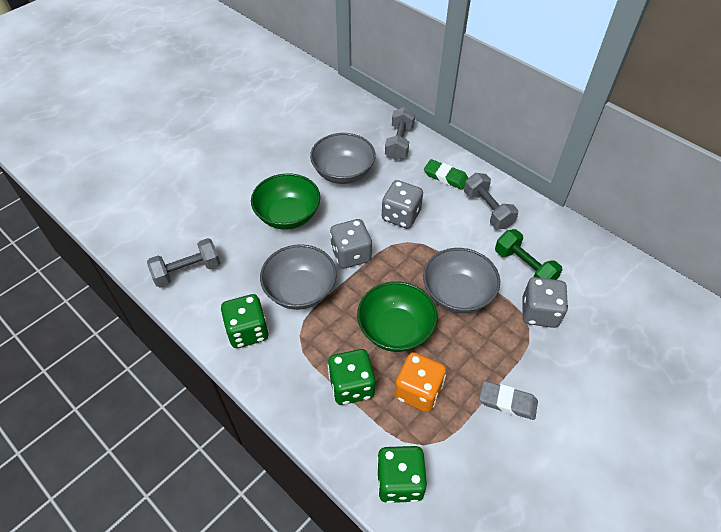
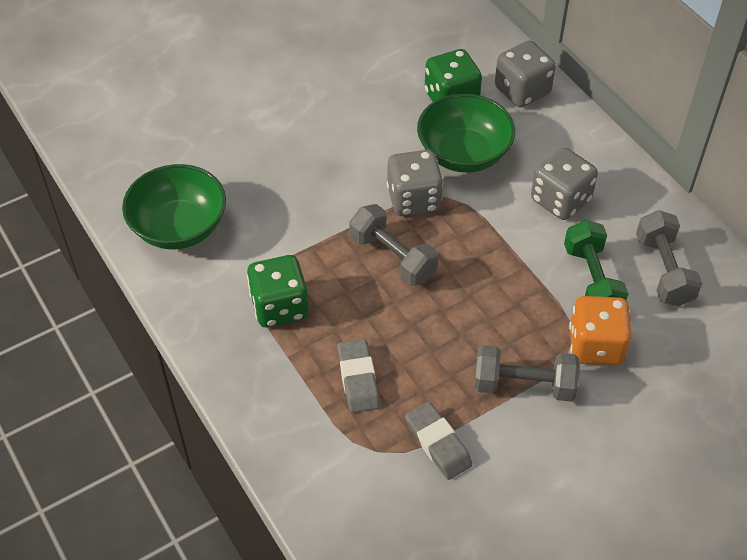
green dice: [221,294,269,348] [328,349,375,405] [377,446,427,503] = 3 -> [247,255,309,327] [425,49,482,102] = 2
green eraser: [424,159,468,190] = 1 -> none = 0
grey bowl: [260,244,337,310] [310,133,376,184] [423,248,500,313] = 3 -> none = 0
grey eraser: [479,381,538,420] = 1 -> [337,339,380,413] [405,402,473,480] = 2

